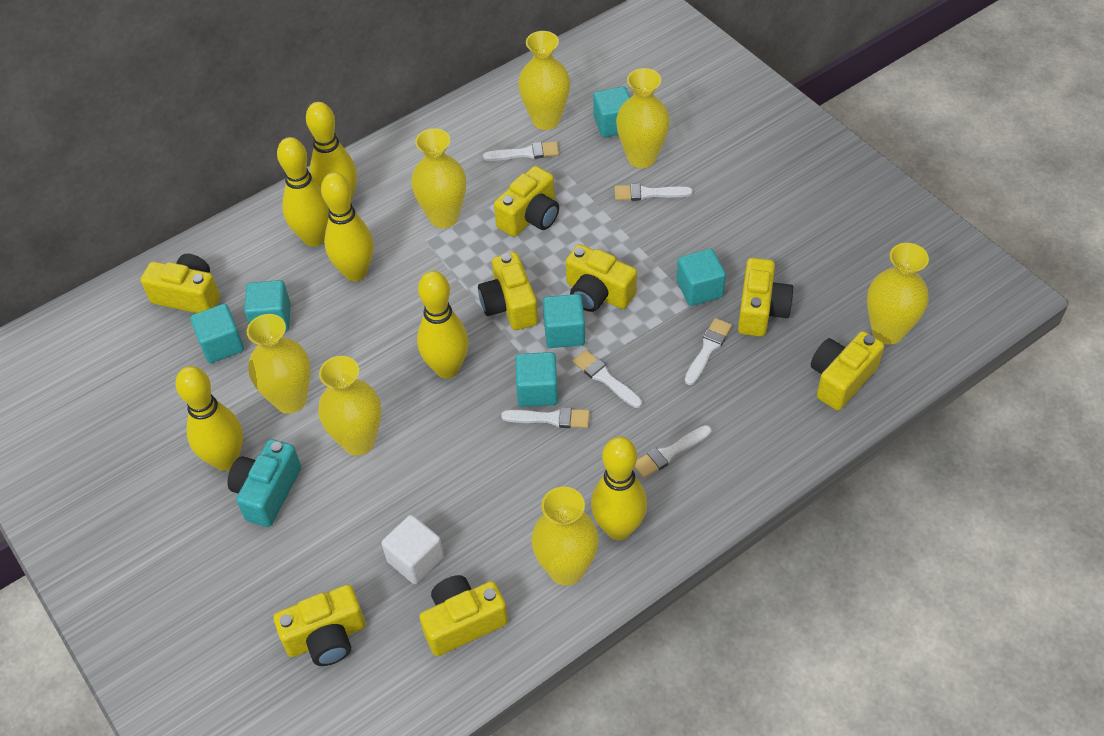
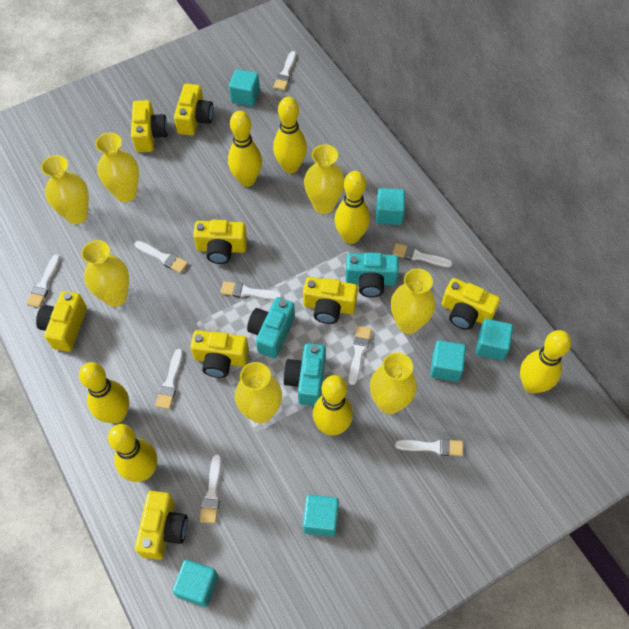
turquoise camera: [227,439,301,527] = 1 -> [247,297,295,358] [283,343,326,406] [345,252,399,297] = 3
white brush: [483,141,559,161] [501,407,590,428] [572,350,642,408] [615,184,693,201] [635,425,711,478] [685,318,732,385] = 6 -> [26,255,60,308] [135,241,188,273] [155,349,183,409] [200,454,222,524] [220,281,282,300] [274,51,296,91] [349,326,372,385] [392,243,452,267] [395,439,463,456] = 9
white cube: [382,515,444,584] = 1 -> none = 0
yellow bowling pin: [176,366,243,471] [277,137,329,247] [306,102,357,202] [321,172,374,281] [417,271,468,379] [591,437,647,540] = 6 -> [79,362,129,423] [108,424,157,482] [228,111,262,187] [273,97,307,173] [313,375,353,436] [335,171,370,244] [520,330,571,394] = 7

